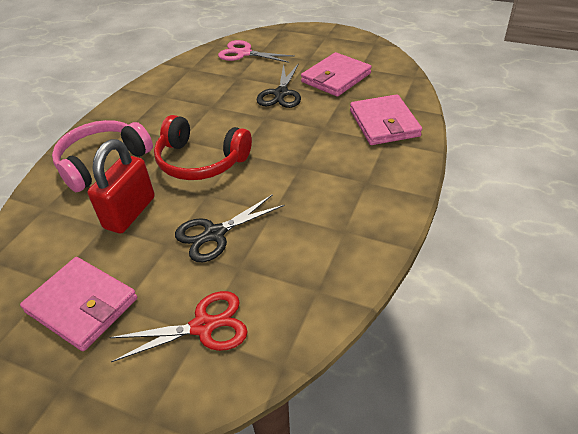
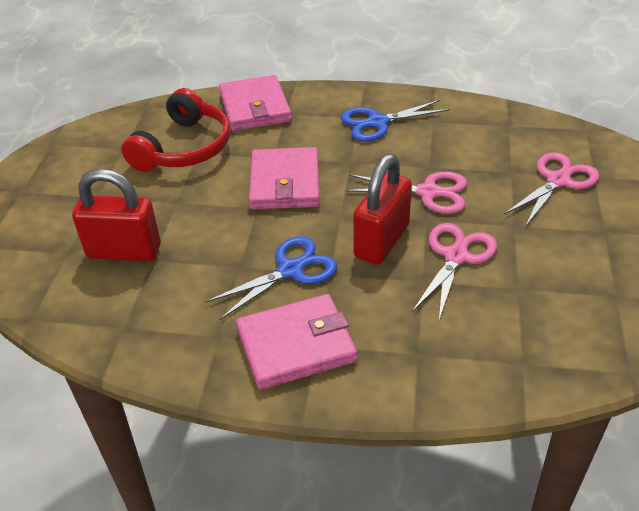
black scissors: [175,194,285,262] [257,63,301,108] = 2 -> none = 0
blue scissors: none = 0 -> [205,236,337,320] [341,100,450,141] = 2
pink headphones: [52,120,153,192] = 1 -> none = 0
pink scissors: [218,40,295,63] = 1 -> [345,172,467,214] [412,223,497,320] [504,152,599,227] = 3
red padlock: [87,139,155,233] = 1 -> [72,169,161,261] [353,154,412,265] = 2
red scissors: [109,291,248,362] = 1 -> none = 0

